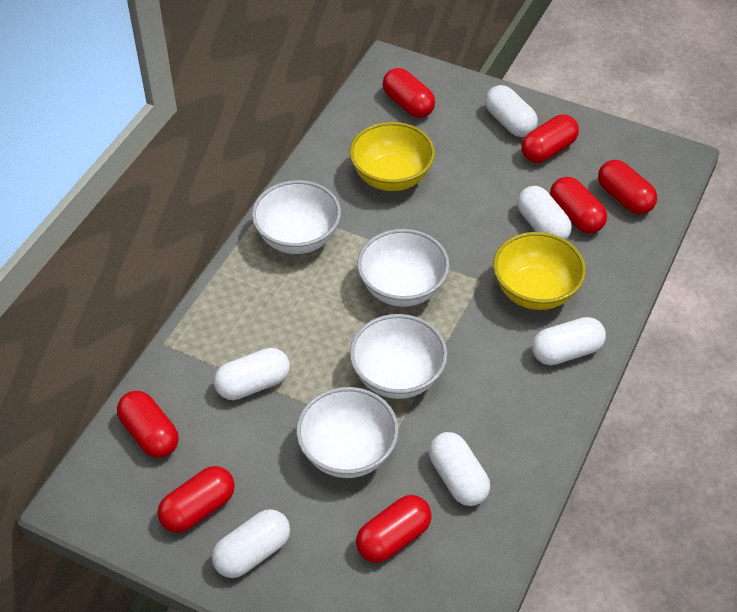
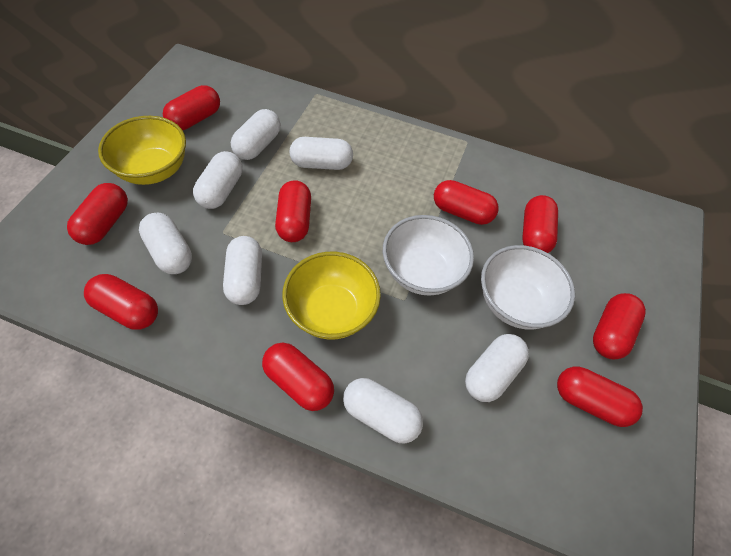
red capsule: [117,391,179,458] [157,466,235,533] [356,495,432,563] [383,68,435,118] [522,114,579,163] [550,177,607,234] [598,160,657,215] = 7 -> [67,183,128,245] [84,274,158,329] [163,85,220,130] [262,343,334,411] [275,180,311,242] [434,180,499,225] [522,195,558,253] [557,367,643,427] [593,293,646,360] = 9
white bowl: [252,180,341,254] [296,387,399,478] [350,314,448,399] [357,229,450,307] = 4 -> [383,215,474,296] [481,245,575,330] = 2
white capsule: [212,509,290,578] [214,348,290,400] [429,432,490,506] [485,85,538,137] [517,186,572,240] [532,317,606,365] = 6 -> [139,213,192,274] [193,151,243,209] [223,236,262,305] [231,109,281,160] [289,137,353,170] [343,378,423,443] [465,334,529,402] = 7

